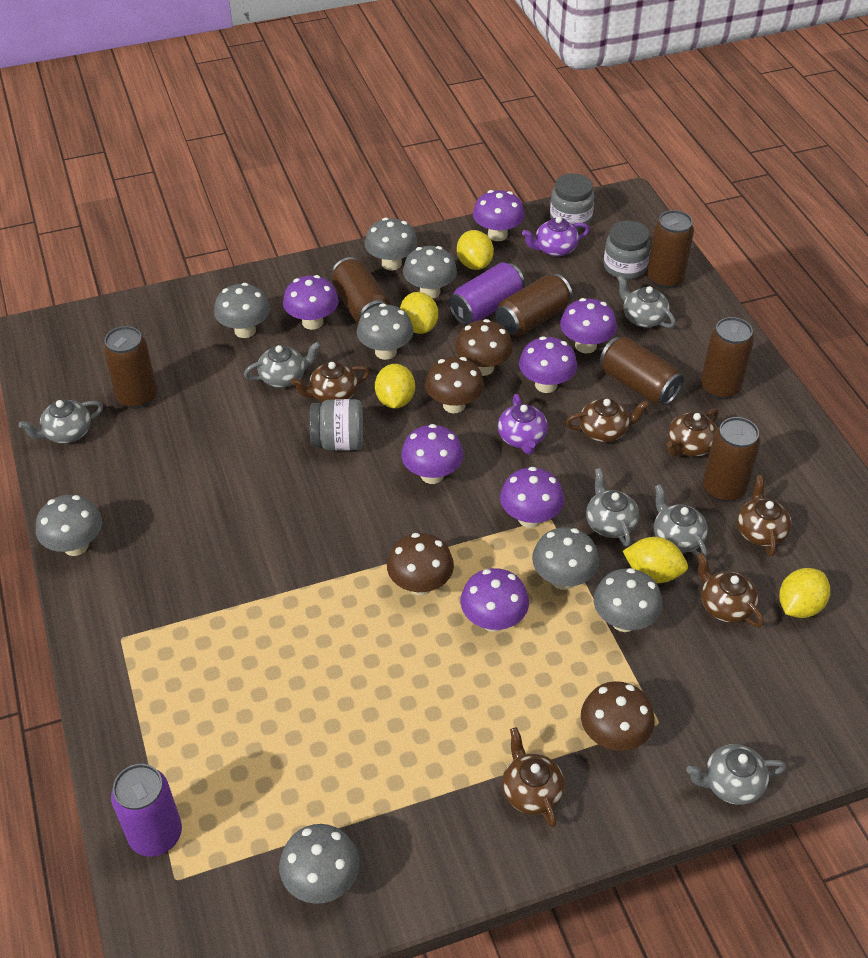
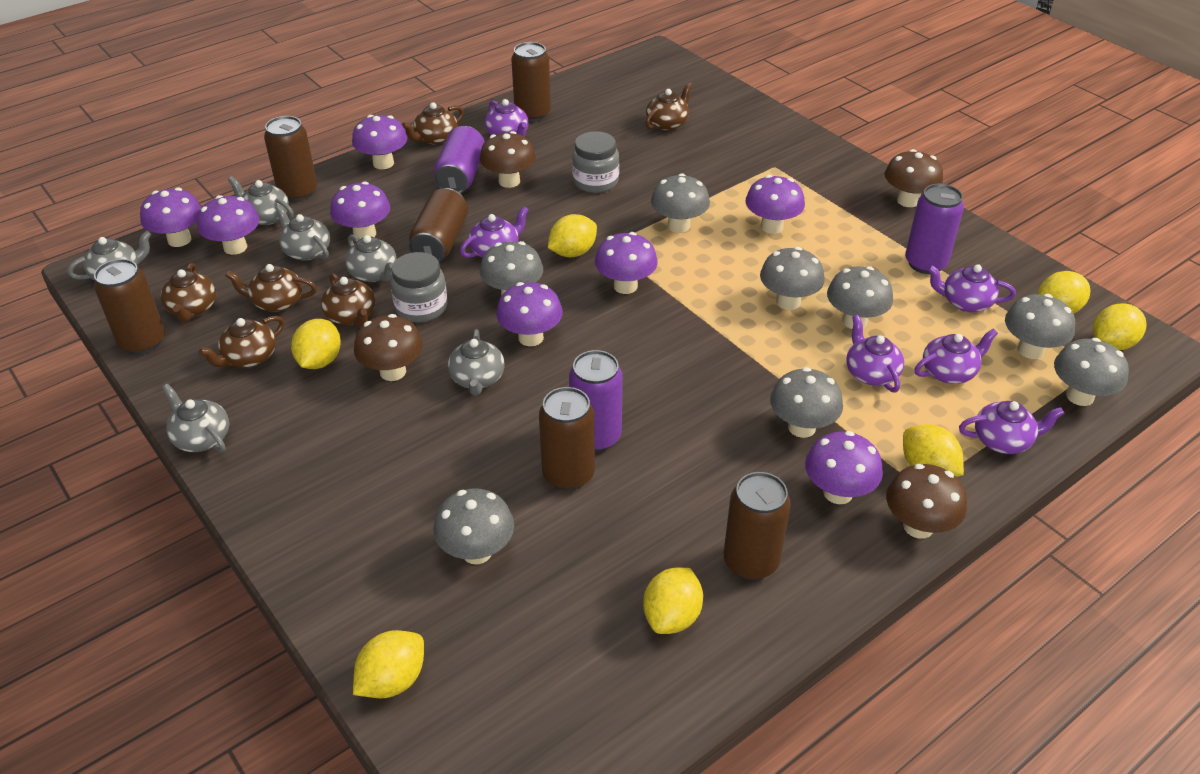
brown can: [103,326,157,409] [331,257,390,324] [495,274,573,336] [600,337,684,406] [647,210,694,289] [701,317,754,399] [703,417,760,502] = 7 -> [94,259,165,354] [264,116,317,201] [409,188,468,262] [511,42,551,122] [539,387,595,491] [724,472,791,580] = 6
grey jar: [309,399,363,451] [550,173,594,230] [604,221,651,279] = 3 -> [390,252,447,323] [572,131,619,193] = 2
purple can: [111,764,182,856] [448,262,525,325] = 2 -> [434,126,485,194] [569,350,623,452] [905,184,964,274] = 3
purple mushroom: [283,275,339,330] [401,424,463,484] [460,568,529,632] [473,190,525,241] [500,467,564,528] [519,336,577,393] [560,298,617,353] = 7 -> [140,187,202,247] [197,195,259,255] [330,181,390,239] [352,115,407,169] [496,282,563,346] [595,232,658,294] [745,175,805,234] [805,431,883,504] = 8
purple teapot: [498,394,548,455] [522,217,590,256] = 2 -> [460,206,529,258] [485,99,529,137] [846,315,904,392] [914,329,998,384] [927,264,1016,312] [959,401,1065,454] = 6
yellow lemon: [375,364,415,408] [400,292,438,334] [457,230,494,270] [623,537,688,583] [779,568,830,618] = 5 -> [291,319,341,369] [353,630,424,698] [548,214,597,257] [643,567,703,634] [903,424,964,477] [1038,271,1090,314] [1093,303,1147,350] = 7

